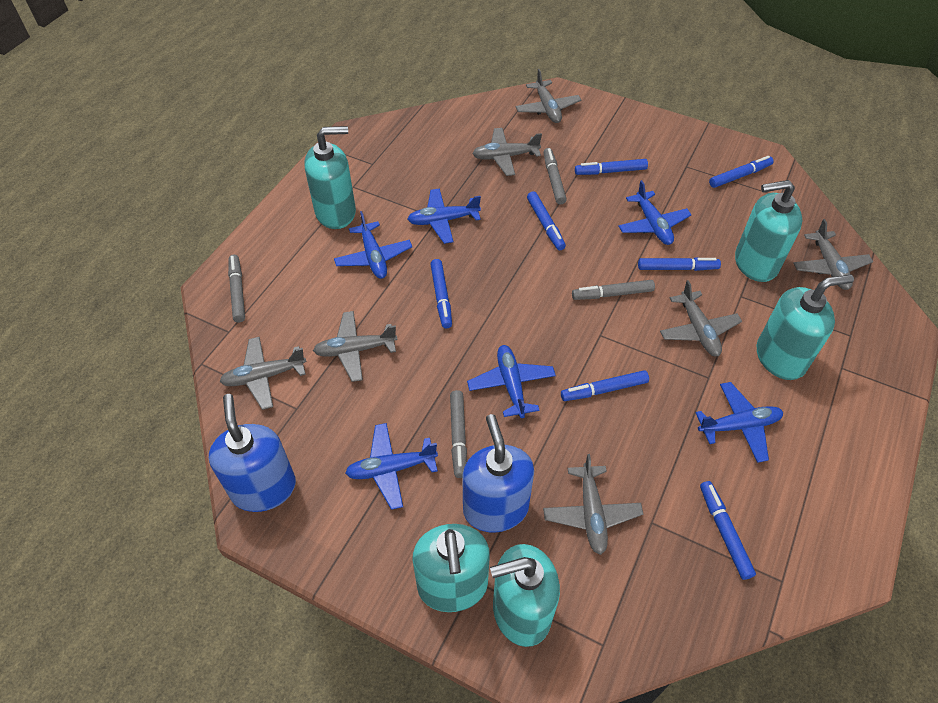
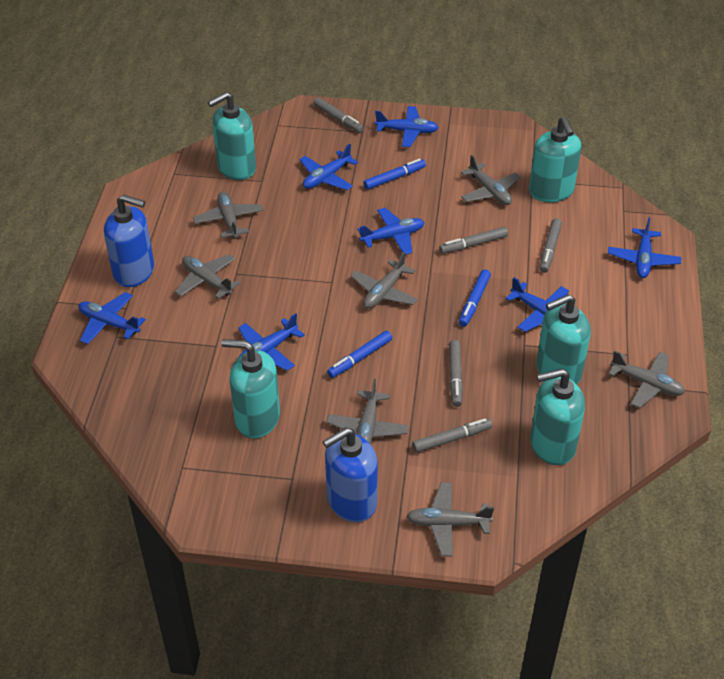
blue marker: [430,259,452,329] [527,191,566,251] [561,370,649,401] [575,159,648,175] [638,257,721,271] [700,481,756,580] [709,156,774,188] = 7 -> [327,331,392,378] [363,159,426,190] [459,270,491,327] = 3
blue plane: [334,211,412,279] [345,423,438,510] [407,188,481,244] [467,345,556,418] [618,180,691,245] [696,382,783,463] = 6 -> [78,292,146,344] [238,313,305,371] [299,144,358,190] [358,208,424,255] [375,106,439,147] [505,277,569,332] [608,217,681,278] = 7
grey marker: [228,254,245,322] [450,390,467,478] [543,148,567,205] [572,280,655,300] = 4 -> [313,97,364,133] [412,418,492,453] [439,227,508,254] [449,340,463,407] [540,218,562,273] = 5

